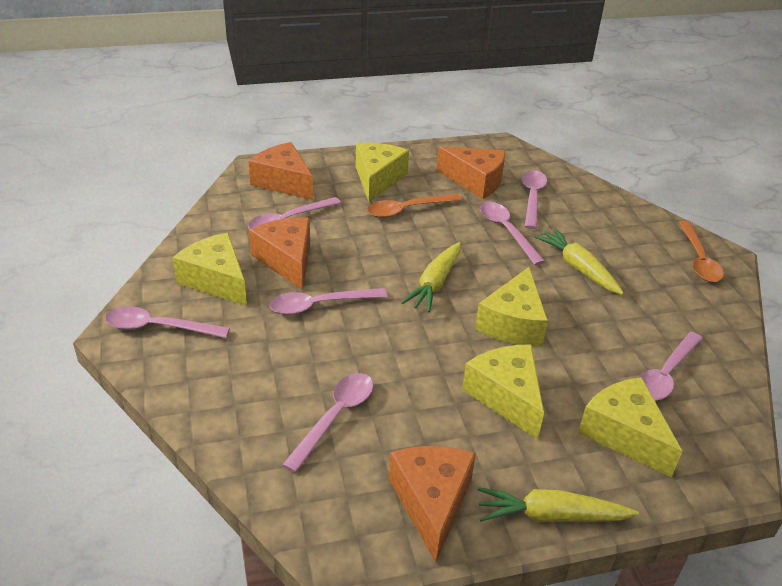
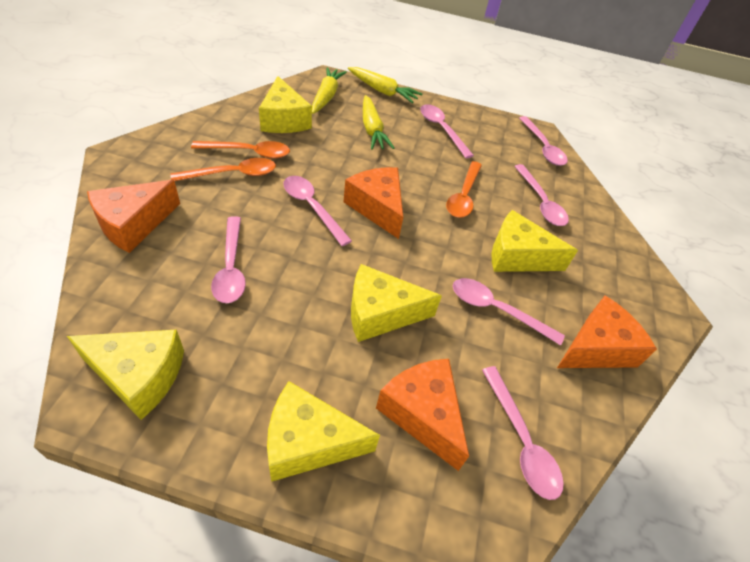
orange spoon: [367,194,462,218] [678,221,724,282] = 2 -> [171,158,276,181] [191,141,290,159] [446,161,482,218] = 3

